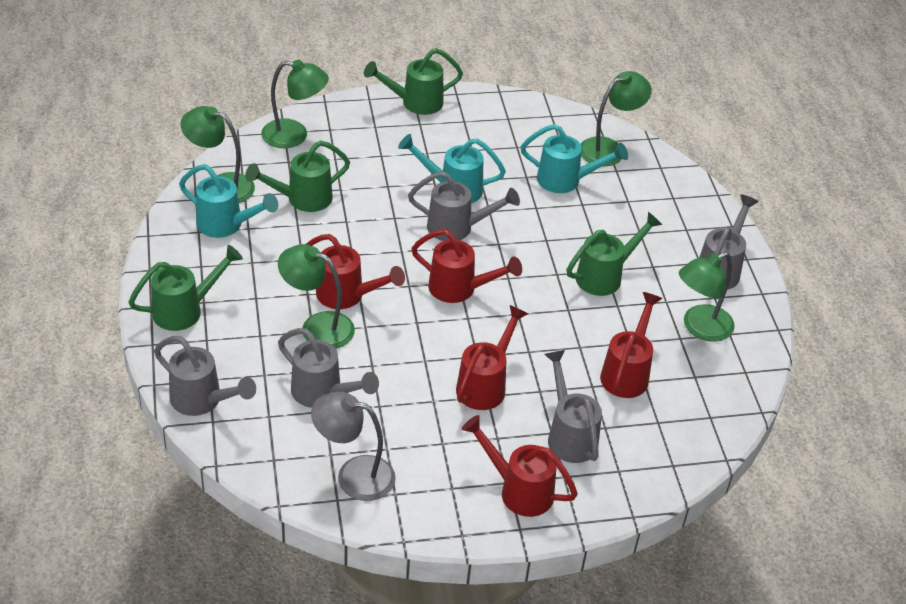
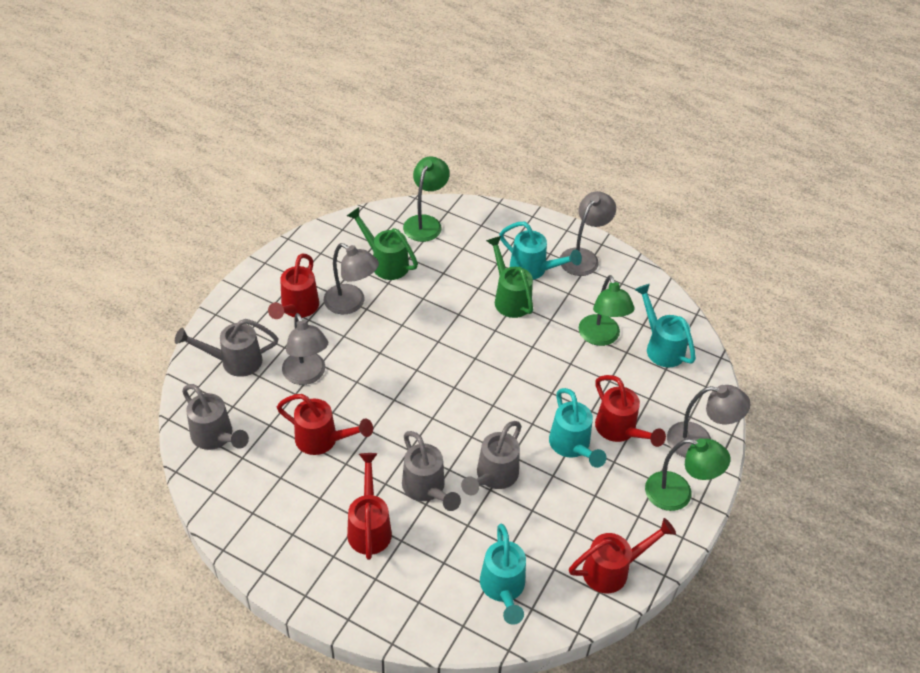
green lamp: [181,106,255,203] [261,60,329,148] [278,244,355,349] [581,71,652,166] [679,252,735,342] = 5 -> [403,156,450,242] [579,275,634,346] [645,438,730,511] = 3
green watering can: [128,245,243,331] [245,140,350,212] [364,48,463,115] [566,211,663,296] = 4 -> [347,207,418,280] [486,236,533,318] = 2
grey lamp: [311,392,396,501] = 1 -> [282,313,328,385] [324,243,379,314] [560,191,616,276] [667,385,751,458] = 4
grey watering can: [154,336,256,416] [278,328,379,408] [408,171,520,241] [544,350,602,463] [699,195,758,290] = 5 -> [175,319,278,377] [182,384,249,450] [402,431,461,511] [461,421,521,496] = 4
turquoise watering can: [179,164,278,238] [398,134,506,203] [520,124,628,193] = 3 -> [480,524,526,625] [499,222,582,280] [549,388,607,468] [634,284,696,368] = 4

